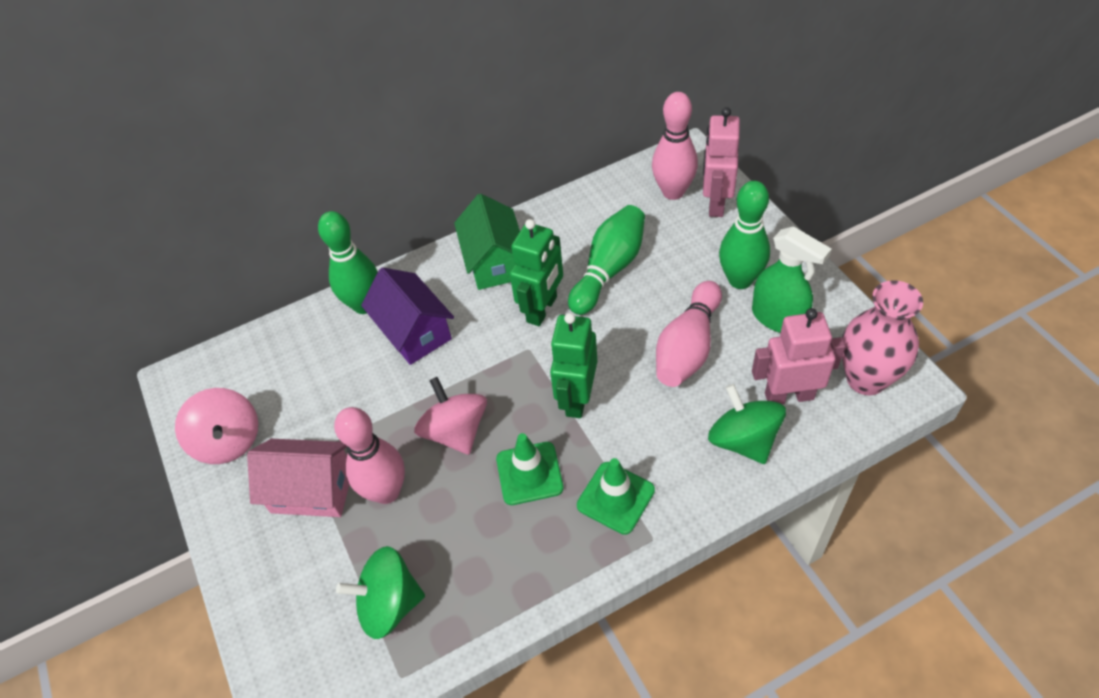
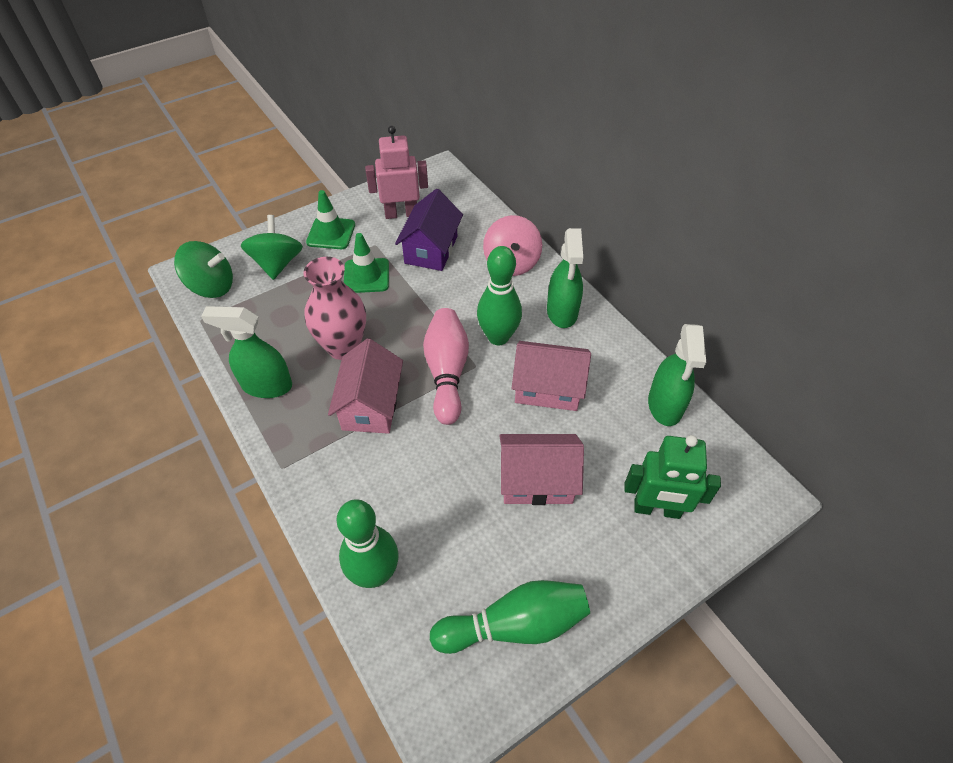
green house: [454,194,520,290] = 1 -> none = 0
green robot: [510,219,563,326] [550,313,597,418] = 2 -> [624,435,721,519] = 1
green spray bottle: [752,226,832,333] = 1 -> [201,306,292,398] [547,228,583,328] [648,324,706,426] = 3
pink bowling pin: [334,407,405,504] [652,92,698,200] [656,281,722,387] = 3 -> [423,308,469,425] = 1
pink house: [247,439,349,517] = 1 -> [328,338,403,434] [499,434,584,505] [512,341,591,411] = 3
pink robot: [703,107,740,217] [752,308,845,404] = 2 -> [365,126,428,219] = 1
pink spinning top: [175,388,258,464] [414,377,487,455] = 2 -> [483,215,542,276] = 1

